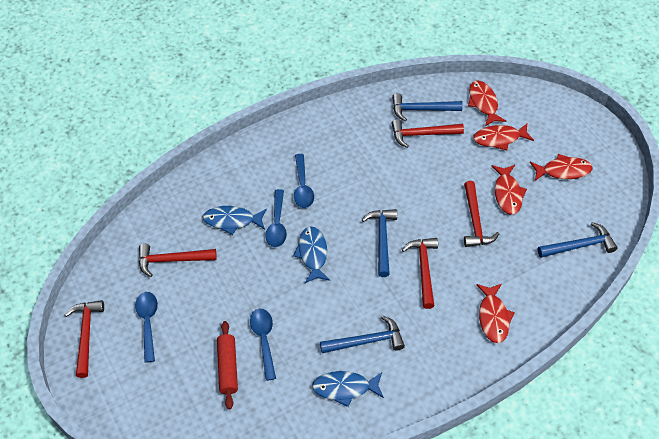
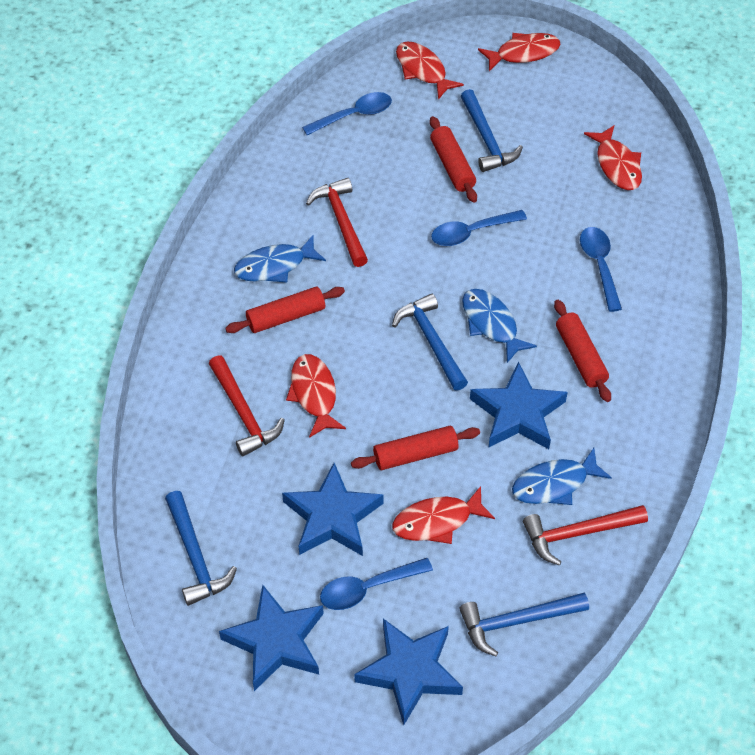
blue star: none = 0 -> [219,585,324,691] [282,463,383,556] [354,619,463,725] [470,362,568,449] = 4
red hammer: [65,300,104,378] [139,244,217,277] [392,119,464,148] [402,238,438,309] [464,181,499,247] = 5 -> [209,355,285,457] [306,178,368,267] [523,505,648,565] = 3
red rolling pin: [217,321,238,410] = 1 -> [225,287,345,333] [351,426,480,470] [430,116,477,203] [554,300,611,402] = 4

